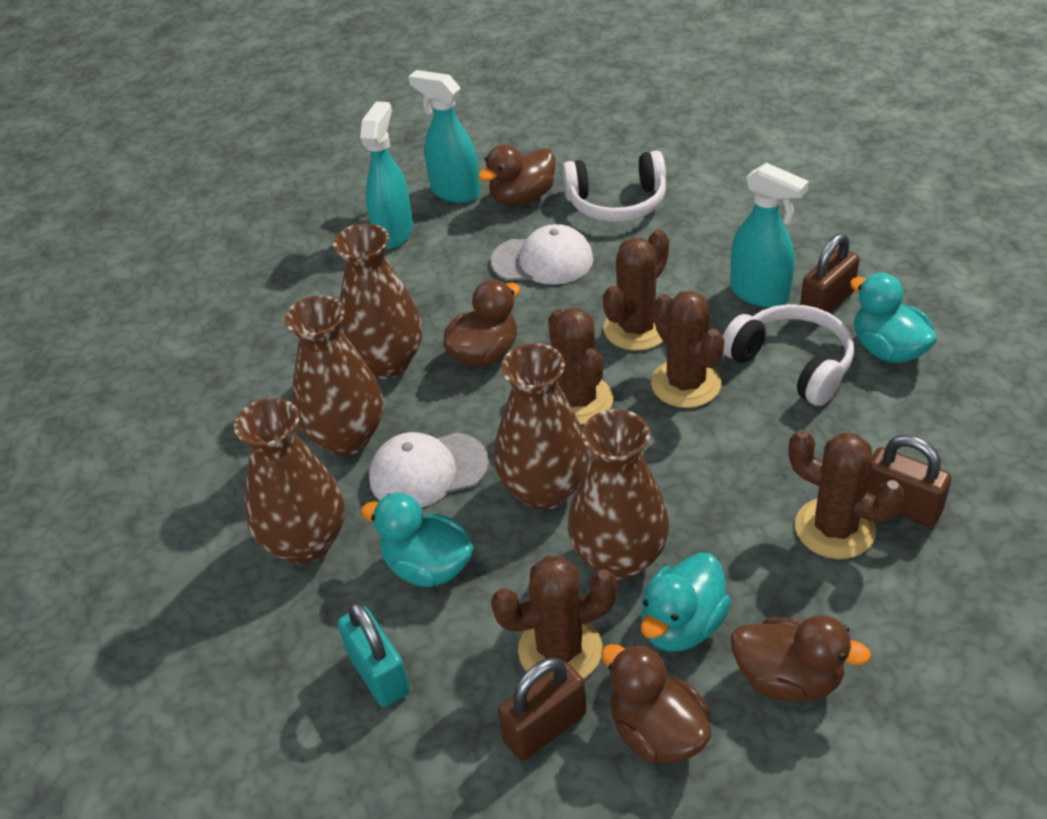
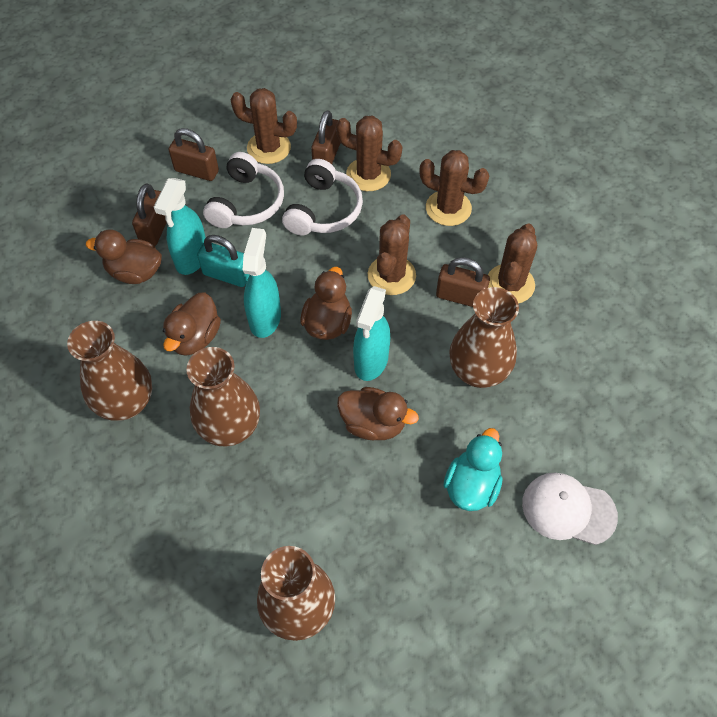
brown padlock: [498,657,586,761] [800,233,860,313] [866,435,952,527] = 3 -> [132,183,167,246] [169,128,219,181] [311,110,340,164] [436,257,490,307] = 4
brown vase: [234,398,344,564] [285,295,383,456] [333,223,422,379] [494,343,589,510] [568,409,669,580] = 5 -> [67,321,152,421] [186,347,260,446] [257,546,335,641] [449,287,519,388] = 4
turquoise duck: [361,493,474,587] [640,552,731,652] [850,273,937,363] = 3 -> [443,428,503,511] = 1
white cap: [369,432,489,508] [490,224,593,285] = 2 -> [522,473,618,545] = 1

